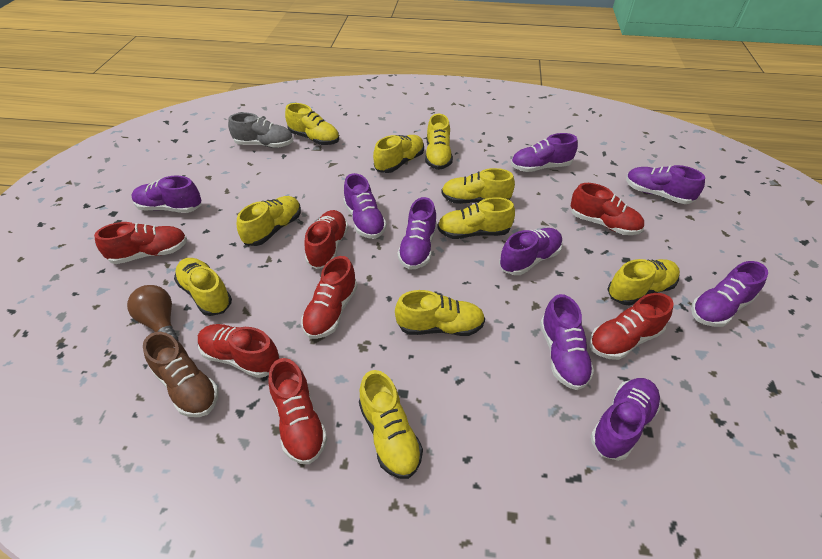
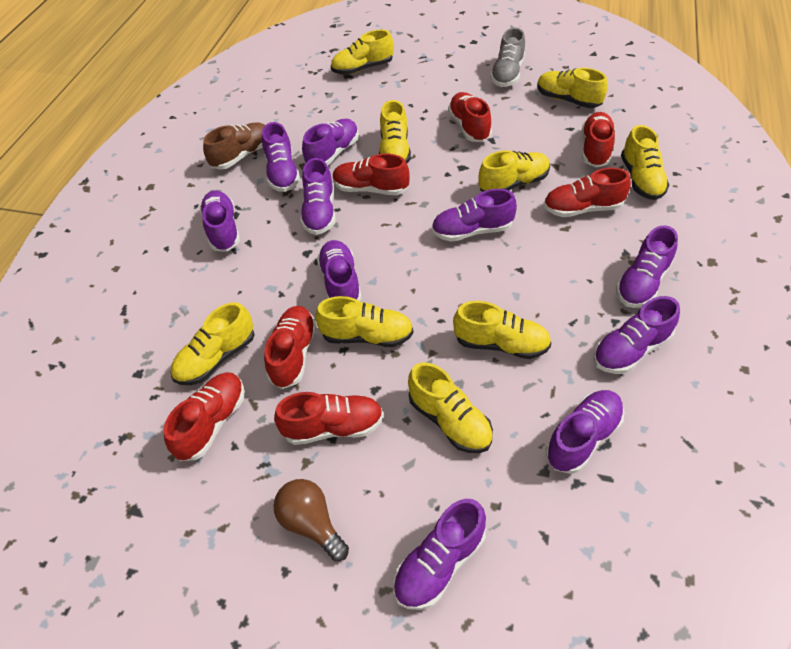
purple shoe: [131,176,202,213] [344,173,387,239] [398,197,437,270] [499,228,563,275] [511,133,578,172] [540,294,594,390] [590,378,661,461] [626,165,705,204] [691,261,768,327] = 9 -> [200,190,240,252] [262,122,300,192] [300,158,336,235] [302,119,359,166] [317,240,362,302] [393,499,486,610] [432,189,517,242] [546,390,624,474] [593,296,680,374] [616,225,678,308] = 10
yellow shoe: [174,258,232,316] [237,196,301,246] [285,103,339,145] [359,370,423,479] [373,135,424,173] [395,290,485,336] [425,114,453,170] [437,197,515,239] [441,168,515,204] [607,259,680,306] = 10 -> [170,302,255,385] [316,296,413,347] [331,29,394,75] [379,100,411,163] [408,362,493,453] [453,301,551,359] [478,150,550,192] [537,68,608,108] [621,125,669,200] = 9

